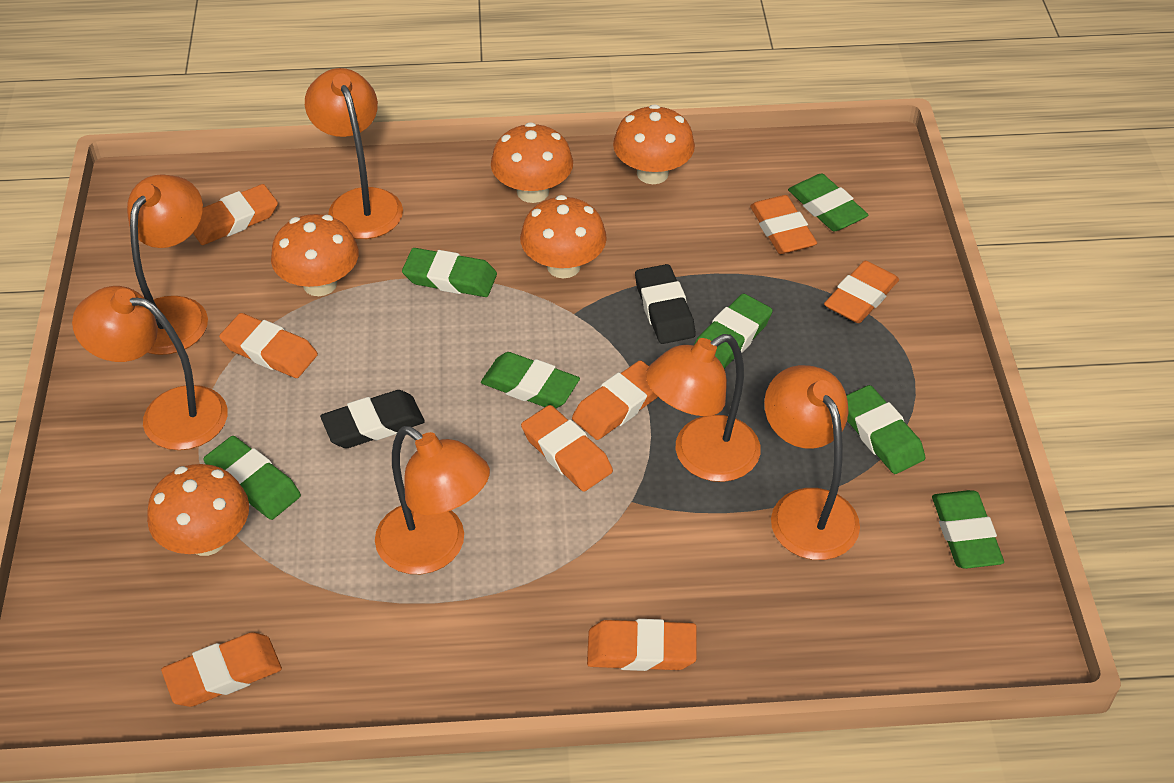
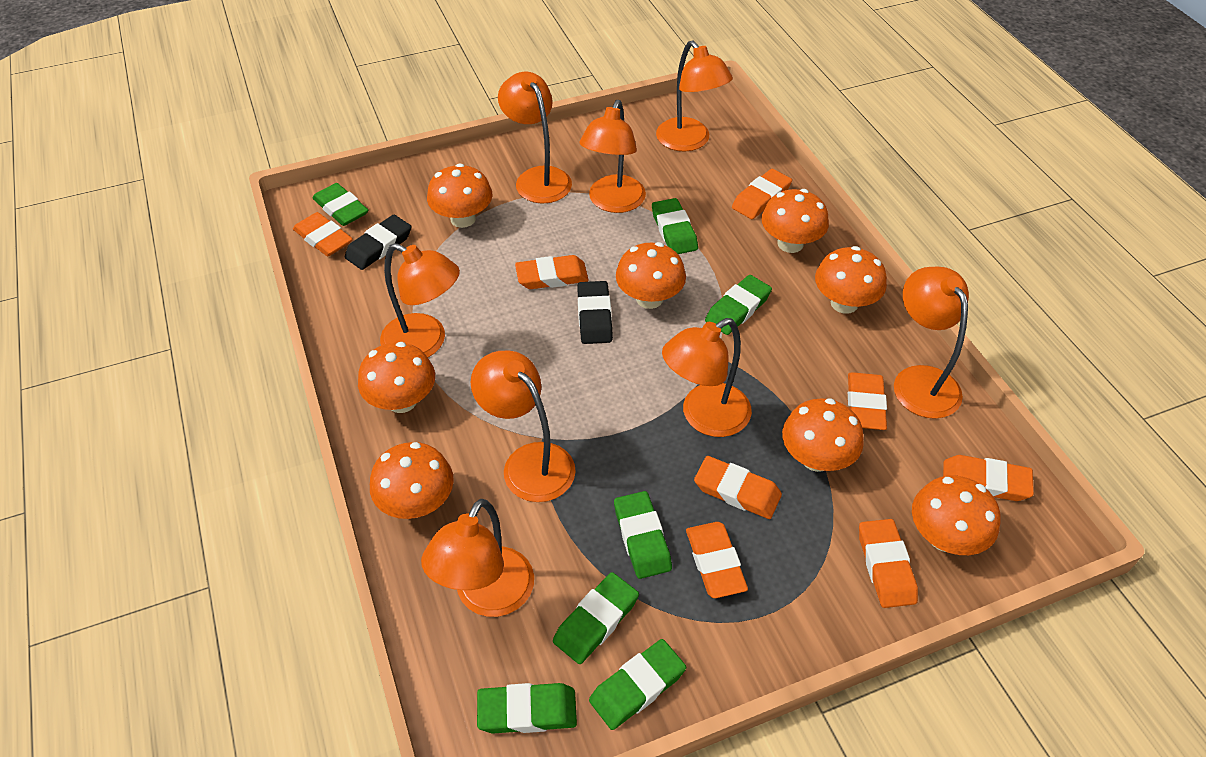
orange lamp: [72,286,228,450] [127,174,208,355] [305,68,403,239] [375,426,490,574] [646,334,760,482] [764,365,860,560] = 6 -> [380,243,460,357] [421,499,534,617] [471,351,576,502] [498,72,572,204] [580,100,646,213] [656,41,733,152] [662,318,752,437] [894,267,969,419] = 8
orange mushroom: [147,464,249,556] [271,214,359,296] [491,122,573,203] [520,195,607,278] [613,104,695,184] = 5 -> [358,342,435,413] [370,442,454,519] [427,164,492,228] [616,242,686,309] [761,189,829,253] [782,398,864,472] [815,246,887,314] [912,475,1000,555] = 8

